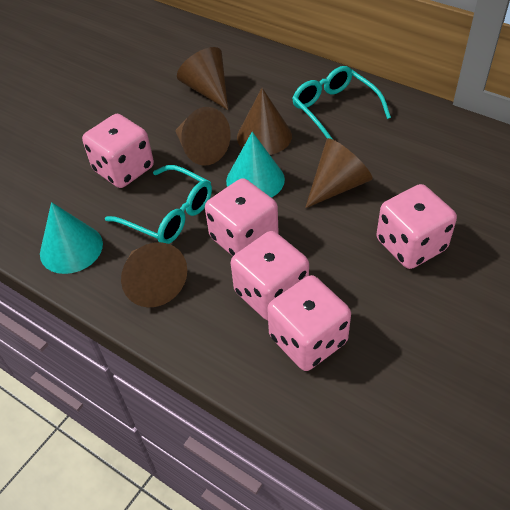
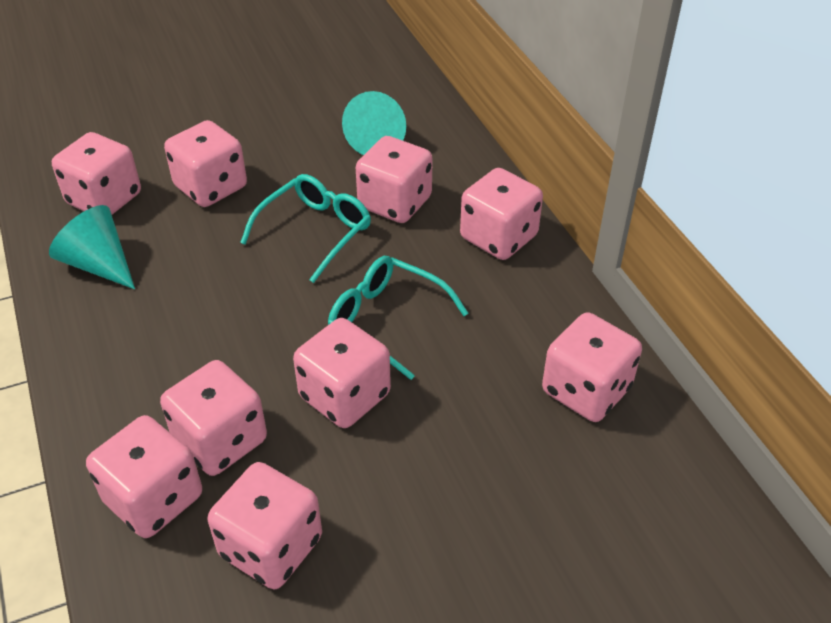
brown cone: [121,242,187,308] [175,107,230,166] [177,47,228,110] [237,88,292,155] [305,138,373,208] = 5 -> none = 0
pink dice: [82,114,154,188] [205,178,279,256] [231,231,309,321] [267,275,351,371] [376,184,457,269] = 5 -> [52,132,141,215] [86,415,202,538] [160,360,267,476] [164,120,247,207] [208,462,322,589] [293,318,391,428] [355,136,433,223] [460,168,543,260] [542,312,642,422] = 9

